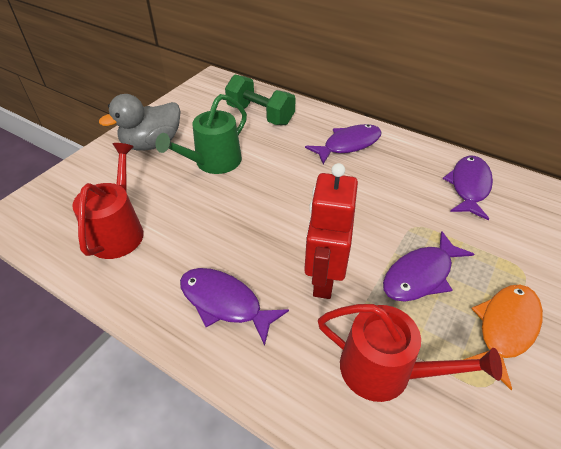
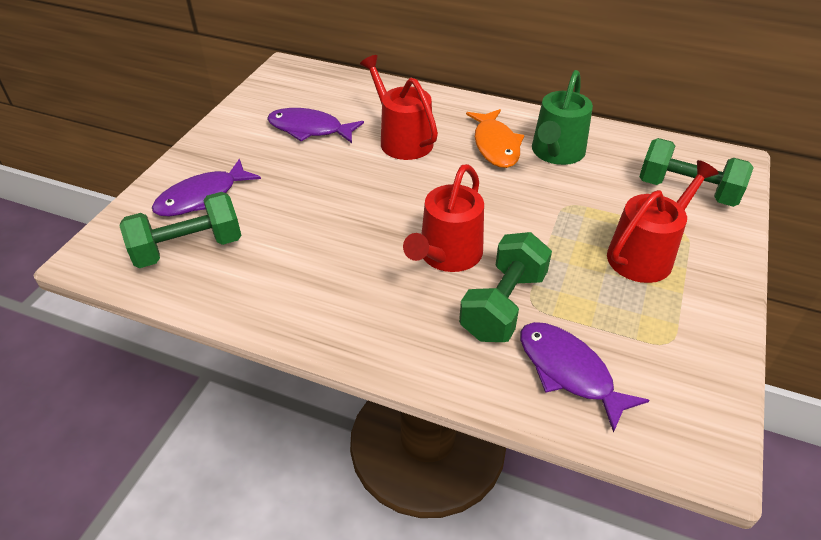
green dumbbell: [225,75,296,125] = 1 -> [120,192,241,268] [459,232,552,342] [639,138,754,207] = 3
grey duck: [99,94,181,150] = 1 -> none = 0
purple fish: [180,268,289,346] [305,124,382,164] [383,231,474,301] [443,156,493,220] = 4 -> [152,159,261,216] [267,108,364,143] [520,322,649,433] = 3
red robot: [304,163,358,299] = 1 -> none = 0
red watering can: [72,143,144,259] [318,304,502,402] = 2 -> [360,55,438,160] [403,164,484,272] [607,160,719,283] = 3

